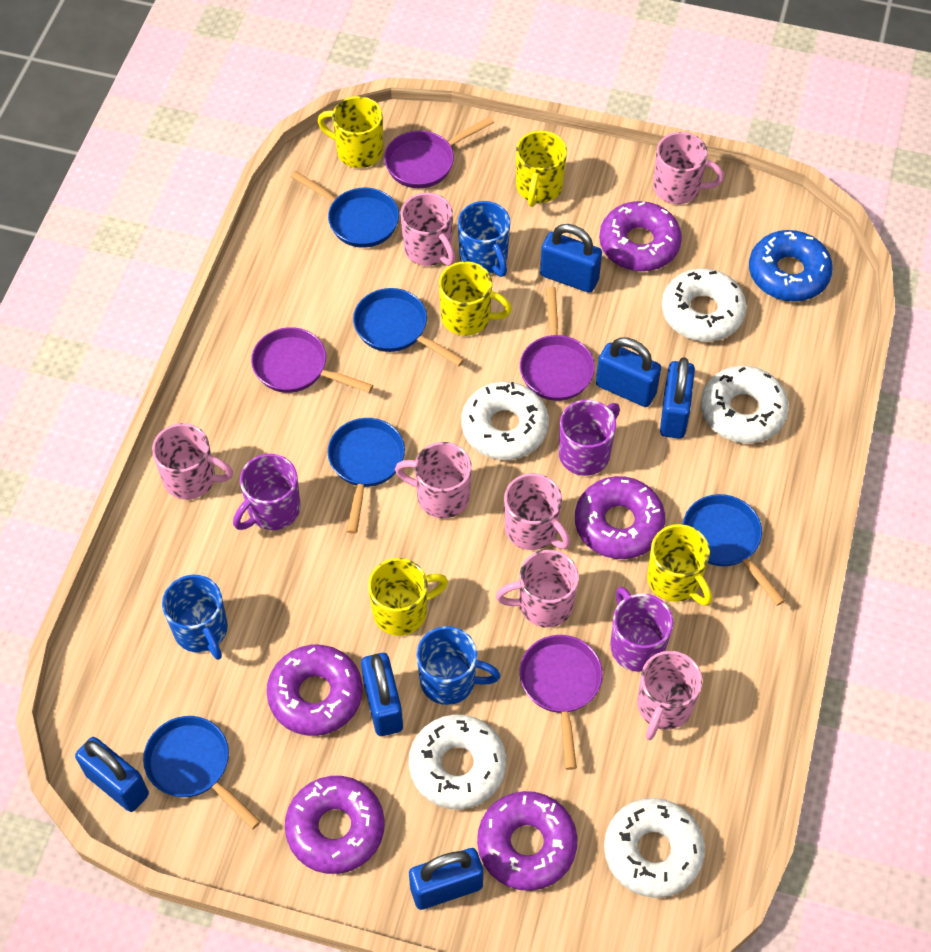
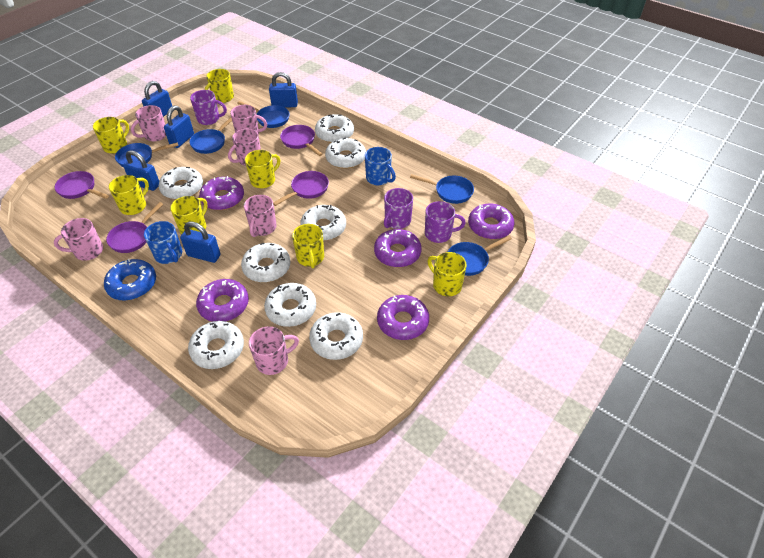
blue mug: [162,575,228,660] [416,626,500,705] [458,201,510,277] = 3 -> [144,221,182,264] [365,147,396,185] = 2
blue padlock: [75,737,149,812] [361,653,403,736] [409,848,483,910] [540,224,602,293] [596,337,661,407] [660,357,695,439] = 6 -> [123,150,159,191] [142,81,172,117] [164,106,194,148] [180,221,221,263] [269,72,298,107] = 5
pink mug: [152,423,233,500] [395,442,472,518] [401,193,455,266] [496,550,579,627] [504,473,571,550] [637,651,702,740] [653,132,724,204] = 7 -> [54,218,103,261] [131,105,166,141] [228,129,261,166] [230,105,267,135] [244,195,277,237] [249,326,299,375] = 6
white donut: [409,715,506,809] [461,382,549,460] [604,798,705,898] [662,268,747,342] [701,366,789,443] = 5 -> [159,167,203,199] [188,321,244,369] [241,243,290,283] [264,283,316,327] [300,205,346,241] [309,312,363,360] [315,114,354,143] [325,138,366,169] = 8
yellow mug: [318,96,383,168] [368,558,448,636] [439,261,512,336] [516,131,567,207] [647,524,712,606] = 5 -> [93,117,129,154] [109,175,149,215] [170,196,208,234] [205,69,234,103] [245,150,280,188] [292,224,324,269] [428,252,467,296] = 7

